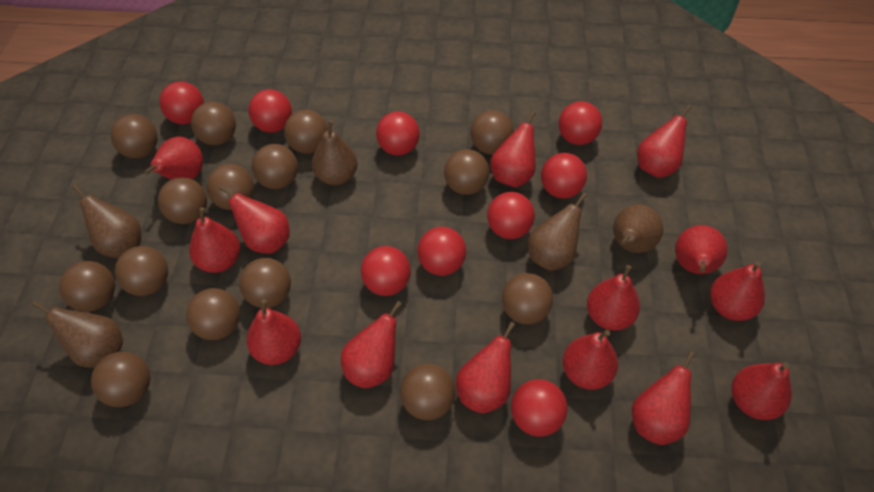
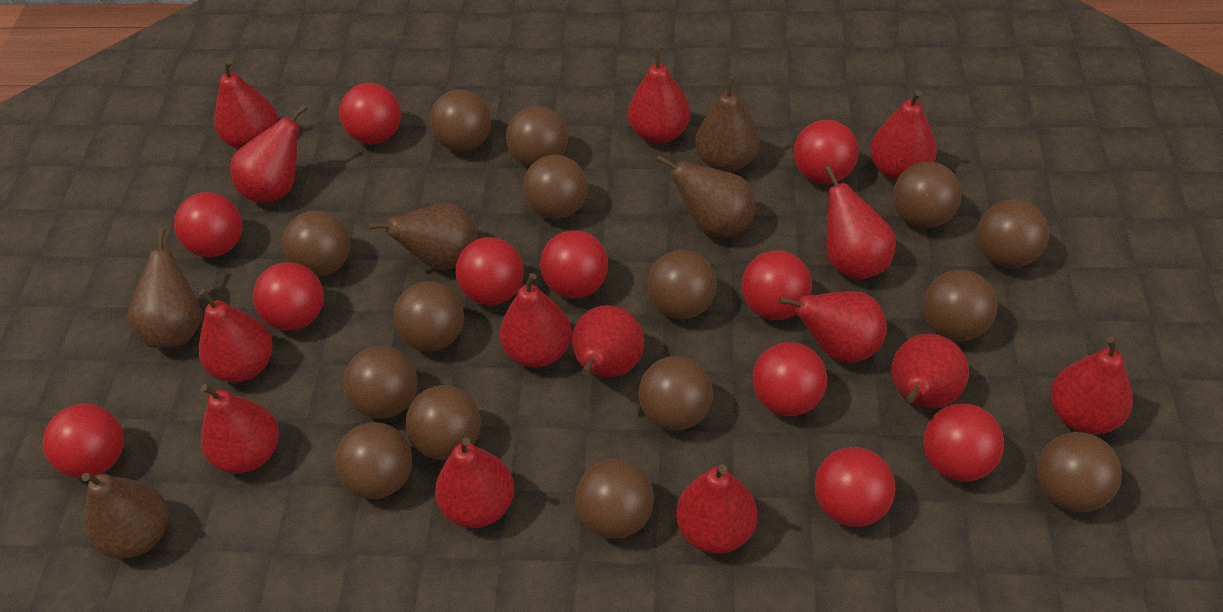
red ball: [159,81,204,124] [248,89,292,133] [361,246,411,296] [376,111,420,156] [417,227,466,276] [487,192,535,239] [511,379,568,437] [541,153,587,198] [558,101,602,145] = 9 -> [43,404,124,478] [174,192,242,257] [253,262,324,331] [339,83,401,144] [456,237,524,305] [540,230,608,298] [742,250,812,320] [752,342,827,416] [794,120,859,184] [814,447,896,527] [923,404,1004,482] = 11

